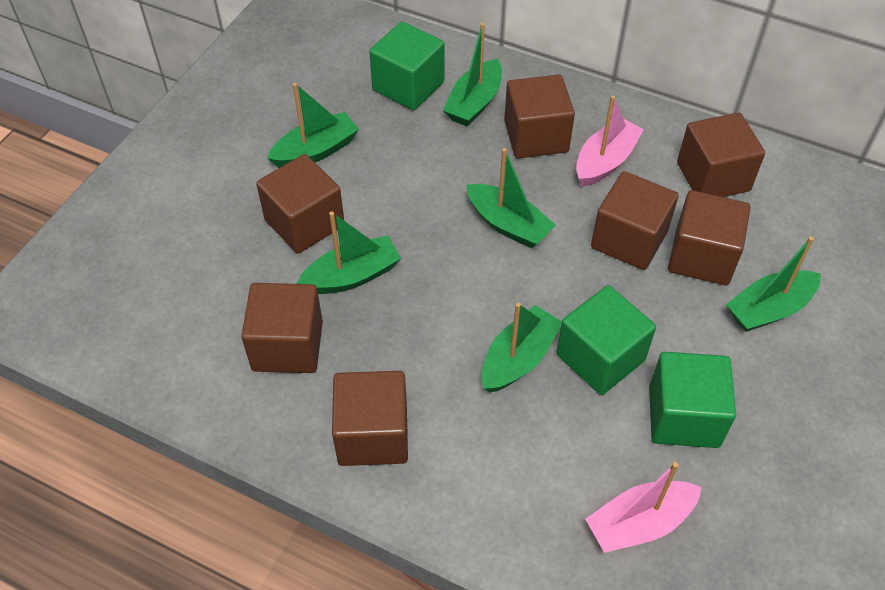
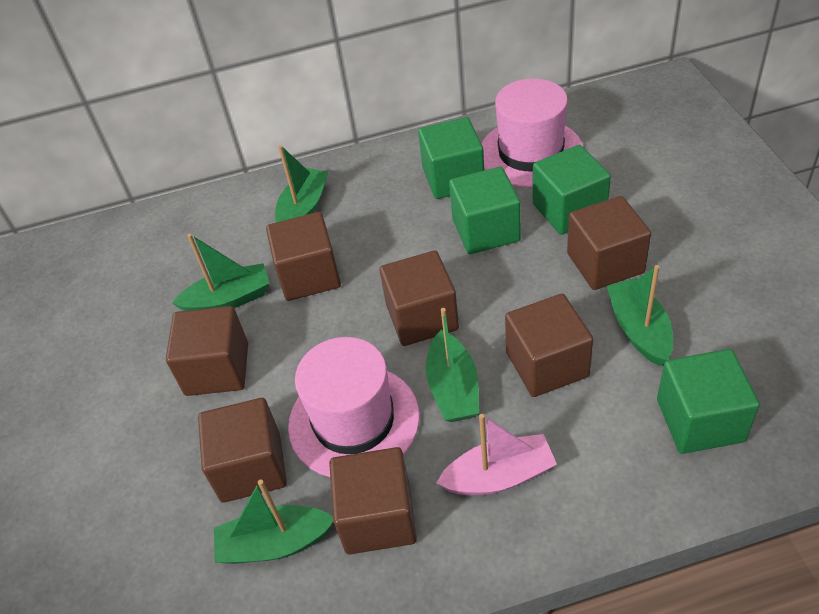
green boat: [267,83,359,168] [297,211,401,294] [443,23,502,126] [466,148,556,248] [482,303,562,393] [726,237,821,332] = 6 -> [172,234,270,311] [214,480,333,564] [275,145,328,222] [426,308,479,422] [607,265,673,366] = 5
green cube: [369,22,444,110] [556,285,656,395] [649,352,736,448] = 3 -> [418,117,484,199] [449,167,521,254] [533,145,611,235] [657,349,760,454] = 4
pink boat: [576,95,644,187] [585,462,702,553] = 2 -> [436,414,557,495] = 1
pink hat: none = 0 -> [288,337,420,477] [481,78,583,188] = 2

